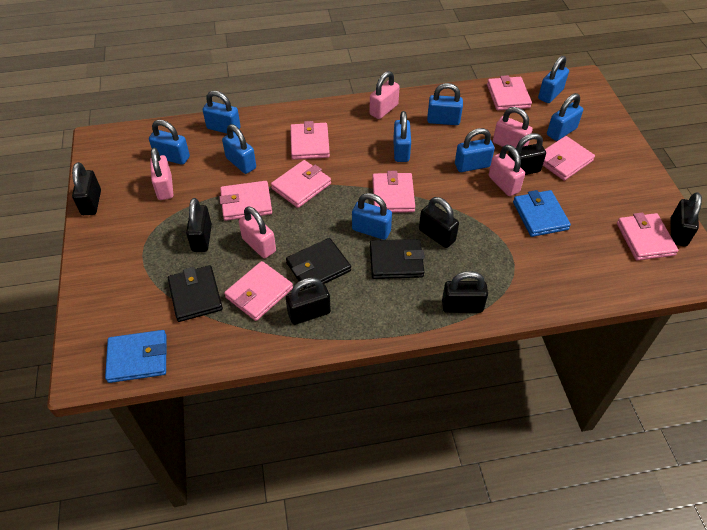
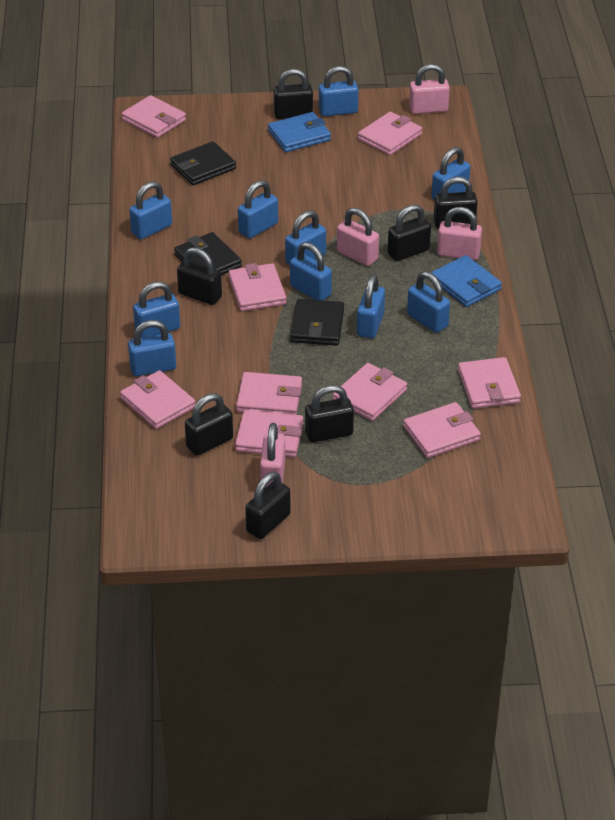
blue padlock: [149,120,190,165] [203,91,241,134] [222,124,256,174] [352,193,392,240] [393,111,411,162] [427,83,463,125] [455,128,495,172] [538,56,569,103] [547,93,583,141] = 9 -> [128,320,176,376] [129,181,172,239] [133,281,180,338] [238,180,278,239] [285,210,326,265] [290,242,332,301] [319,66,358,117] [357,275,385,338] [407,271,450,333] [432,147,470,200] = 10
pink padlock: [150,148,173,200] [239,206,276,258] [369,71,400,119] [489,145,525,196] [493,107,533,148] = 5 -> [260,423,285,488] [337,208,379,266] [409,64,450,114] [437,207,482,260] = 4
pink wallet: [219,181,272,221] [224,261,293,321] [271,160,331,208] [290,121,330,160] [372,171,415,213] [487,75,532,110] [543,136,595,181] [617,212,678,260] = 8 -> [120,370,195,429] [122,95,186,138] [228,263,286,311] [235,410,303,457] [236,372,302,415] [333,363,407,421] [358,112,422,155] [403,402,481,458] [458,357,521,409] = 9

